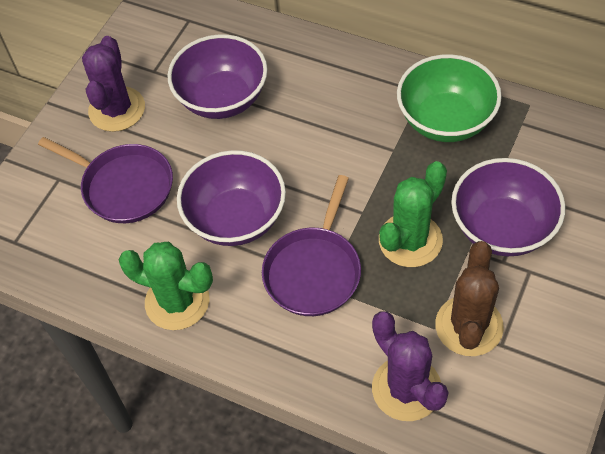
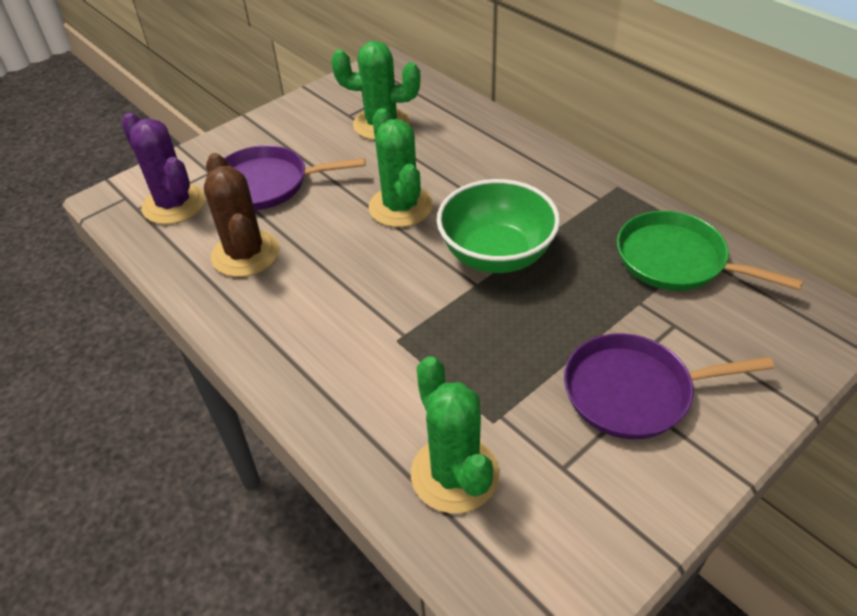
green cactus: [118,242,213,330] [379,161,447,267] = 2 -> [331,41,420,140] [369,108,433,227] [411,356,500,513] = 3
green pan: none = 0 -> [617,211,804,291] = 1
purple bowl: [167,34,268,119] [177,150,286,246] [451,158,565,256] = 3 -> none = 0
purple cactus: [82,36,145,132] [372,311,449,421] = 2 -> [121,113,206,224] = 1

